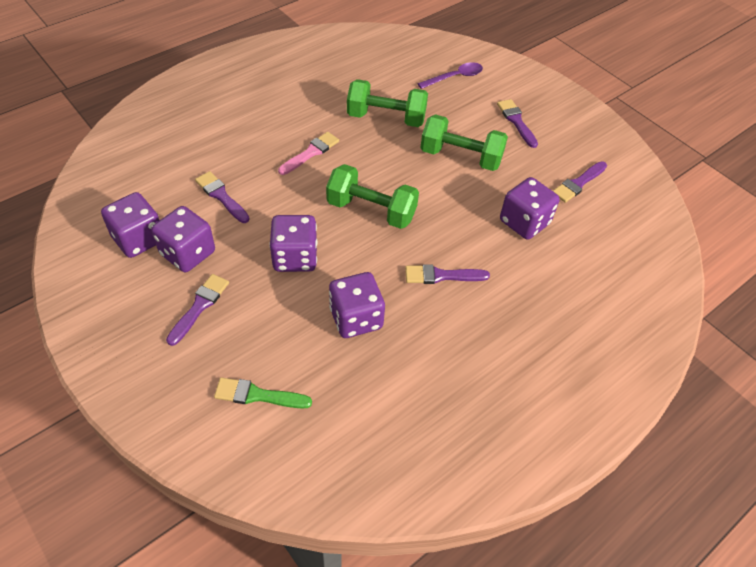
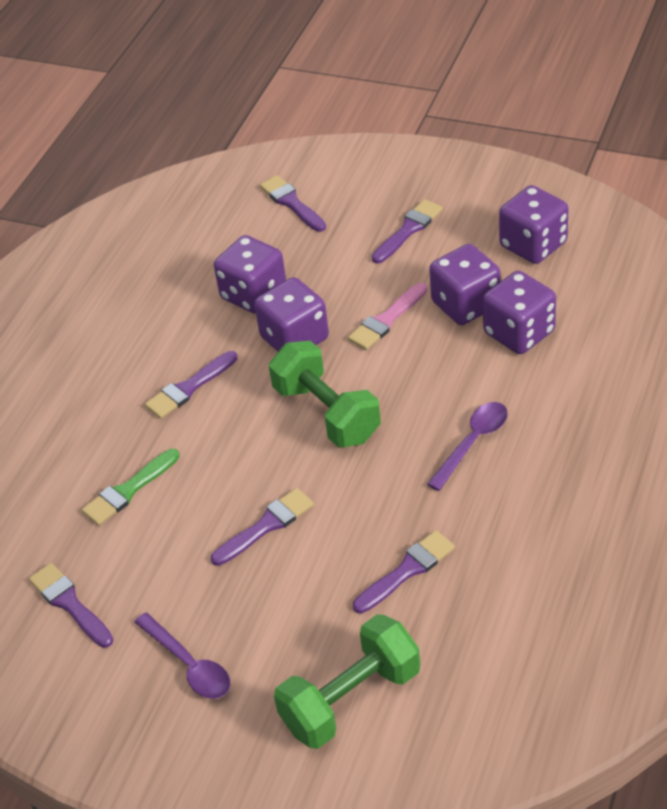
green dumbbell: [326,164,419,229] [347,79,428,127] [420,114,508,171] = 3 -> [269,341,381,448] [274,614,420,749] = 2
purple brush: [166,274,229,346] [195,171,249,223] [405,264,490,284] [497,99,538,148] [553,161,607,203] = 5 -> [29,563,113,648] [145,351,237,419] [211,488,314,566] [260,175,326,232] [353,530,455,613] [372,199,443,264] = 6
purple spoon: [418,62,483,89] = 1 -> [134,613,231,699] [427,402,508,491] = 2

